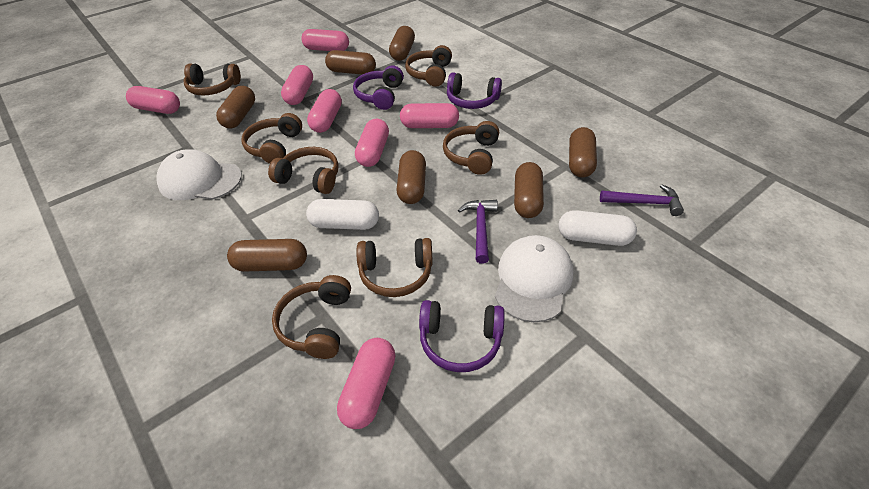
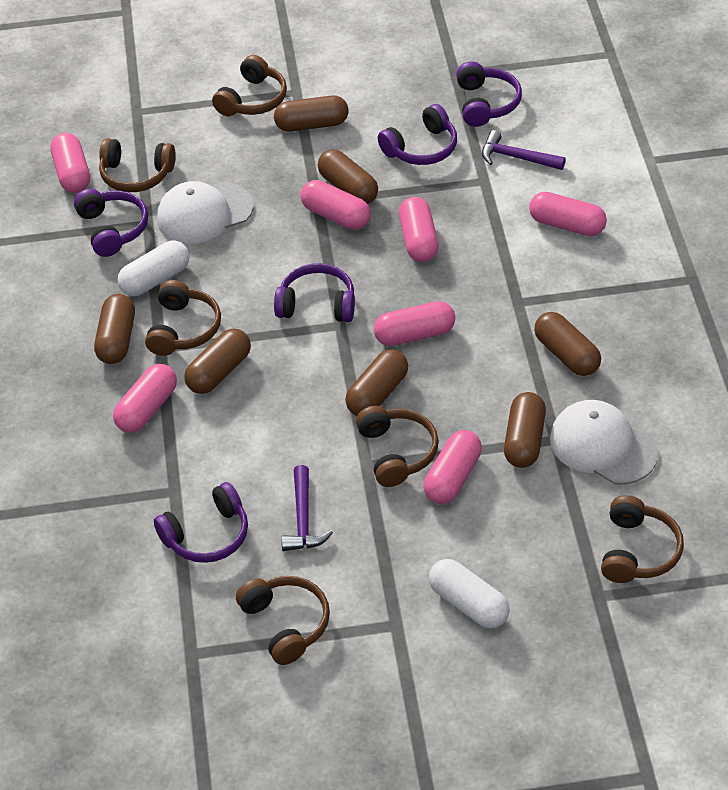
brown headphones: [184,64,241,95] [241,113,302,164] [268,147,339,194] [272,275,351,359] [356,238,433,297] [405,45,452,87] [443,121,499,175] = 7 -> [99,138,176,192] [145,280,221,356] [212,55,287,116] [236,576,330,665] [356,406,439,487] [601,495,684,583] = 6
purple headphones: [353,65,404,110] [419,300,505,372] [447,72,502,109] = 3 -> [74,189,148,257] [154,482,248,563] [274,263,355,322] [378,104,457,165] [456,61,522,127] = 5

